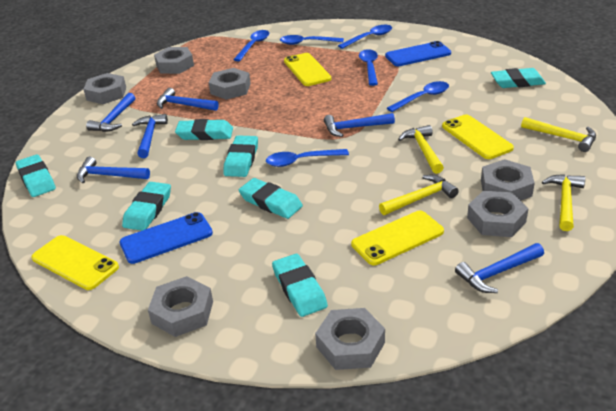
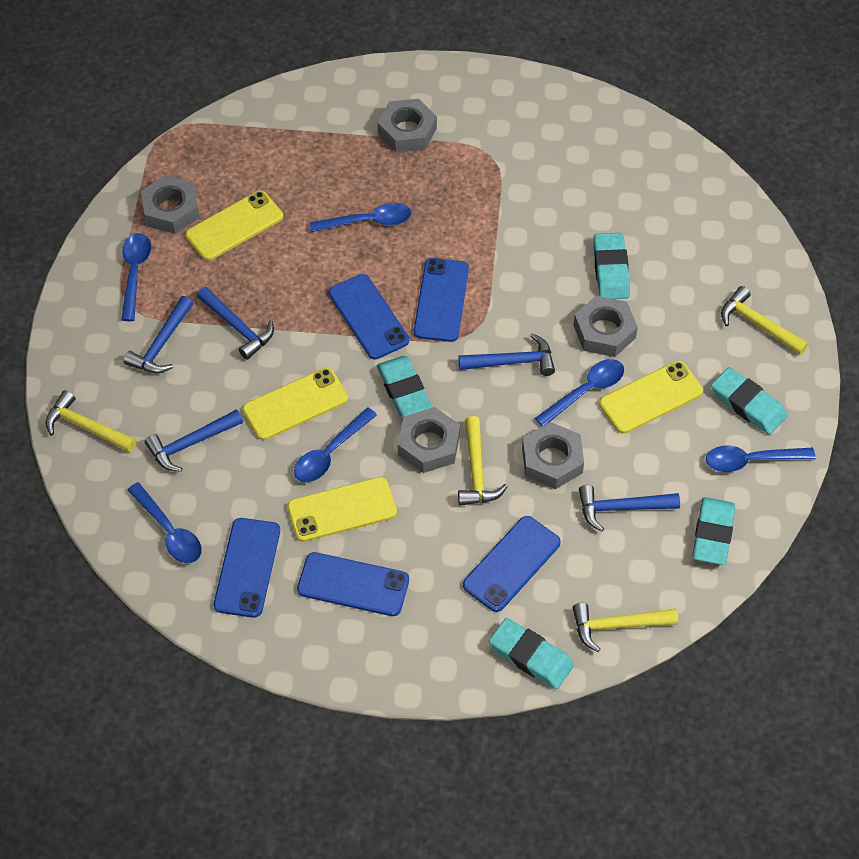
blue hammer: [77,157,150,183] [86,93,135,132] [132,114,168,158] [157,88,219,111] [324,113,395,137] [455,243,544,293] = 6 -> [124,296,193,373] [145,409,243,472] [197,287,274,360] [458,333,555,376] [579,485,680,531] = 5
blue phone: [119,212,213,264] [385,41,451,66] = 2 -> [214,518,280,618] [297,552,409,616] [329,274,409,360] [414,258,469,342] [463,516,561,612] = 5
grey nut: [83,73,126,104] [148,276,213,337] [154,47,194,74] [209,68,251,100] [315,308,385,370] [467,191,529,237] [481,159,535,200] = 7 -> [141,175,200,234] [378,99,437,152] [398,407,460,473] [522,422,584,489] [573,296,638,357] = 5
turquoise eraser: [16,155,56,197] [122,182,171,231] [175,119,233,140] [223,136,258,177] [239,178,303,219] [272,254,328,317] [491,68,546,88] = 7 -> [377,356,432,417] [489,618,574,689] [593,233,630,299] [693,497,735,565] [711,367,787,435] = 5

